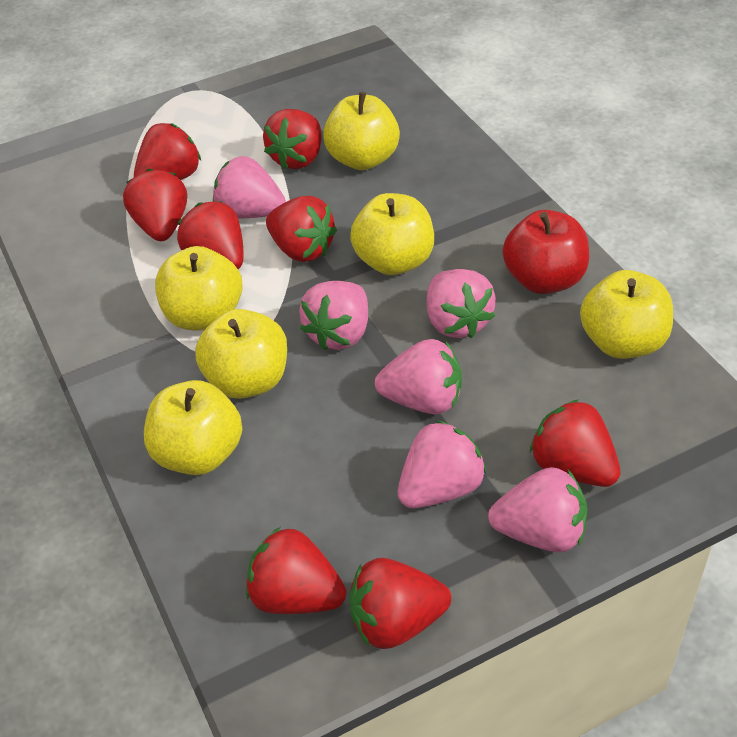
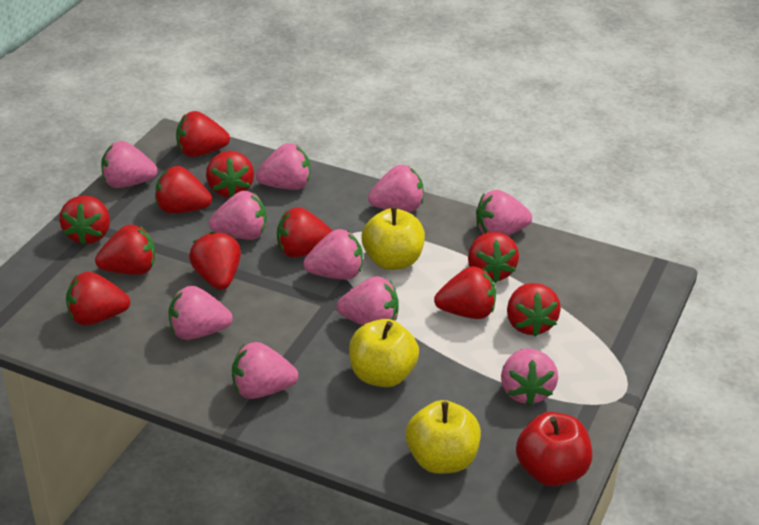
pink strawberry: [213,156,286,218] [299,281,368,351] [375,339,462,414] [398,420,486,508] [427,269,496,338] [488,467,588,553] = 6 -> [101,141,157,188] [168,286,232,340] [209,191,267,240] [232,342,298,399] [256,143,310,190] [303,229,363,280] [337,276,399,326] [368,165,424,212] [476,190,532,236] [501,348,558,406] = 10
red strawberry: [123,169,187,241] [134,123,201,180] [177,201,244,269] [246,527,346,614] [263,109,322,169] [266,196,337,262] [349,558,451,649] [530,399,620,487] = 8 -> [59,195,110,245] [66,272,130,325] [95,225,155,275] [155,166,212,214] [176,111,230,157] [189,231,241,290] [206,151,254,197] [277,207,332,258] [434,266,496,319] [468,232,519,283] [507,283,561,337] = 11
yellow apple: [144,380,242,475] [155,246,243,330] [195,309,287,399] [323,92,400,170] [350,193,434,275] [580,270,673,359] = 6 -> [349,319,419,387] [362,207,425,270] [406,400,481,474] = 3

